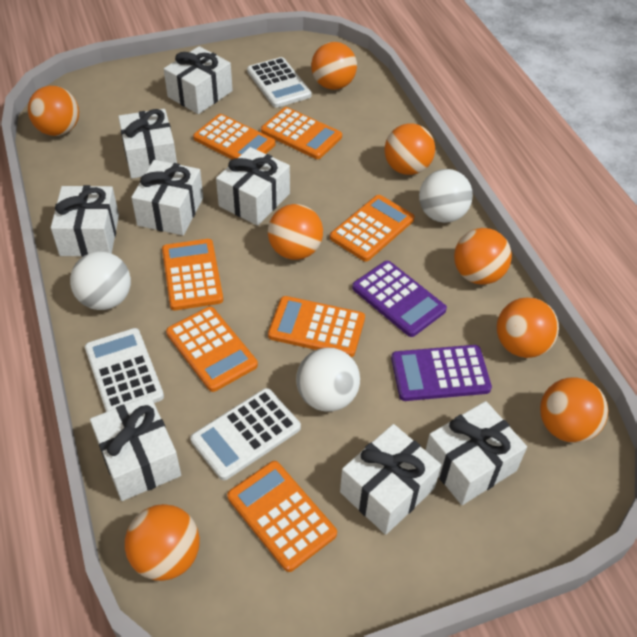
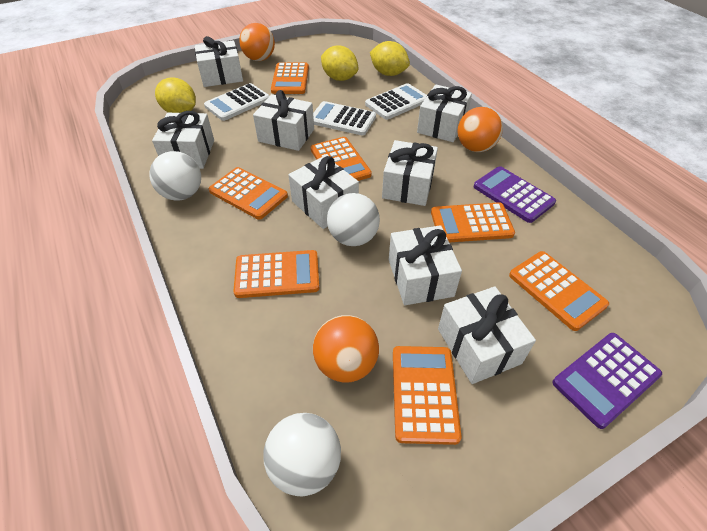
orange ball: [28,86,79,136] [125,504,200,581] [268,204,323,260] [311,42,357,90] [385,124,435,175] [454,228,512,285] [497,297,559,358] [540,377,608,443] = 8 -> [239,23,275,61] [313,315,379,383] [457,107,503,152] = 3
yellow lemon: none = 0 -> [155,78,196,113] [321,45,358,81] [370,41,410,76] = 3

